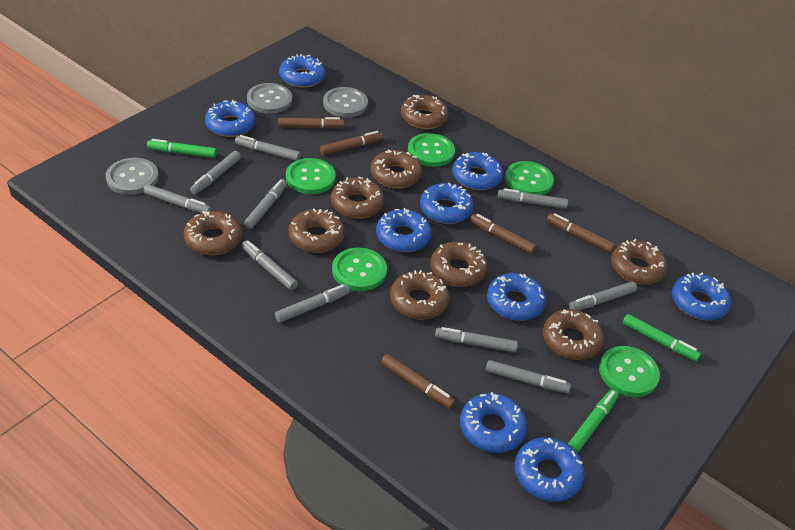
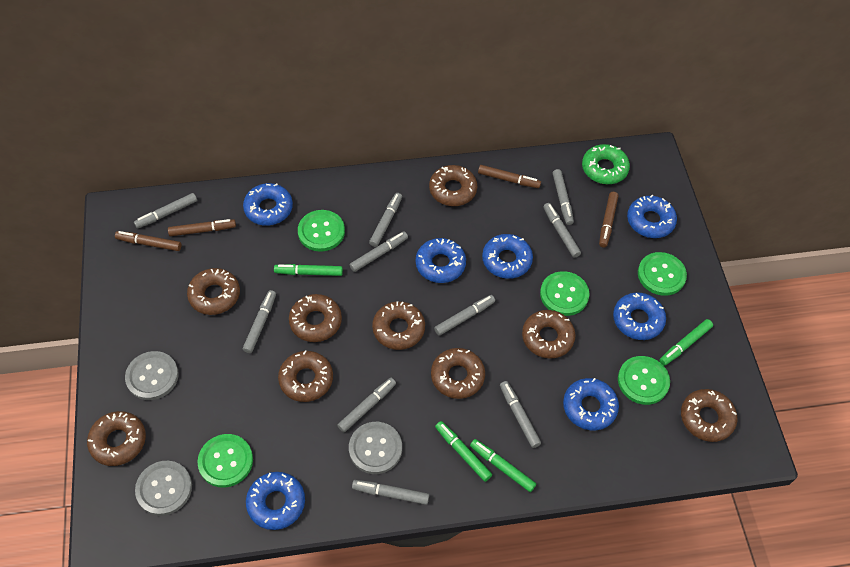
blue donut: [205,100,255,137] [279,54,325,88] [376,208,431,252] [420,183,473,224] [452,152,503,190] [460,392,527,453] [487,273,546,321] [514,437,585,502] [672,273,731,320] = 9 -> [243,183,293,226] [246,472,305,530] [416,238,466,283] [482,234,533,279] [563,378,619,430] [613,292,666,340] [627,195,677,238] = 7
brown marker: [278,117,344,129] [320,131,383,155] [381,354,456,409] [470,214,536,254] [547,213,615,253] = 5 -> [115,231,181,251] [168,219,236,236] [478,165,541,188] [599,192,618,247] = 4
green donut: none = 0 -> [582,144,630,184] = 1
green marker: [147,139,217,158] [568,389,619,453] [623,314,701,361] = 3 -> [274,264,343,276] [435,421,492,482] [470,439,536,492] [659,319,713,366] = 4

